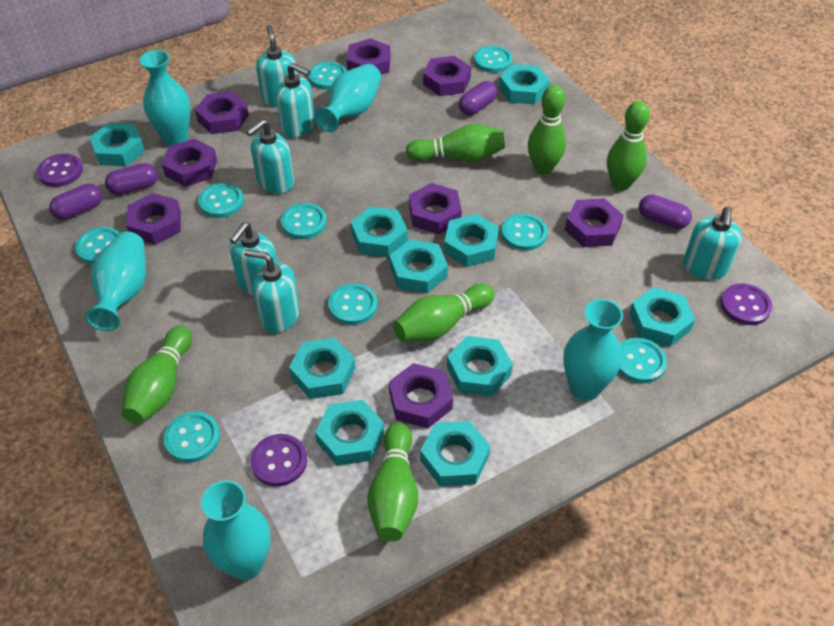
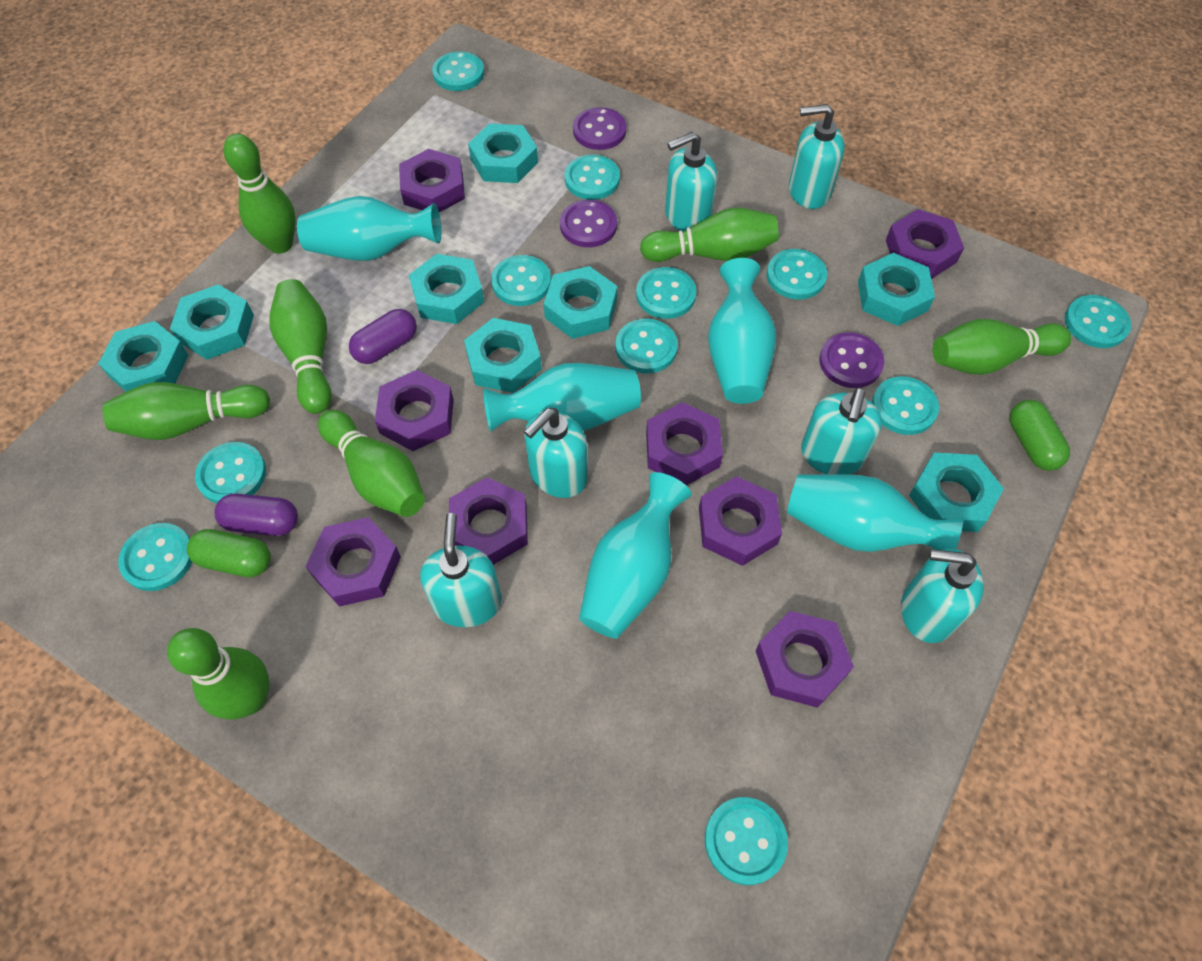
green bowling pin: [121,326,192,424] [367,423,418,542] [393,283,494,342] [406,124,505,162] [528,85,566,174] [607,101,650,191] = 6 -> [103,382,270,440] [167,628,270,720] [223,134,296,254] [269,279,332,414] [318,410,425,517] [640,208,779,262] [933,319,1071,375] = 7
green capsule: none = 0 -> [187,529,271,577] [1010,400,1070,471] = 2
purple capsule: [49,184,102,220] [105,163,158,195] [459,81,497,115] [639,194,692,229] = 4 -> [215,494,298,536] [349,309,417,364] = 2
turquoise button: [75,227,120,265] [164,412,220,463] [198,183,244,218] [281,203,327,239] [308,62,347,90] [328,283,378,325] [474,46,512,73] [501,213,548,251] [618,338,667,383] = 9 -> [118,523,192,591] [195,442,266,503] [432,51,484,91] [491,255,551,306] [565,155,620,200] [615,319,678,373] [636,267,697,319] [705,797,788,885] [767,249,827,300] [872,376,939,435] [1065,295,1131,348] = 11
turquoise nut: [89,123,145,166] [289,338,356,399] [315,400,384,466] [351,206,408,257] [389,239,448,293] [420,421,491,486] [444,214,499,267] [447,336,513,396] [499,64,550,105] [629,287,695,347] = 10 -> [98,321,189,392] [170,284,254,360] [409,254,484,324] [464,318,542,393] [468,123,538,183] [544,266,617,339] [858,253,935,326] [909,453,1004,532] = 8

